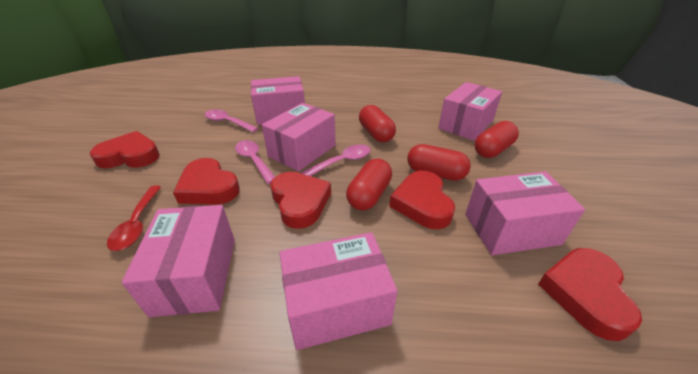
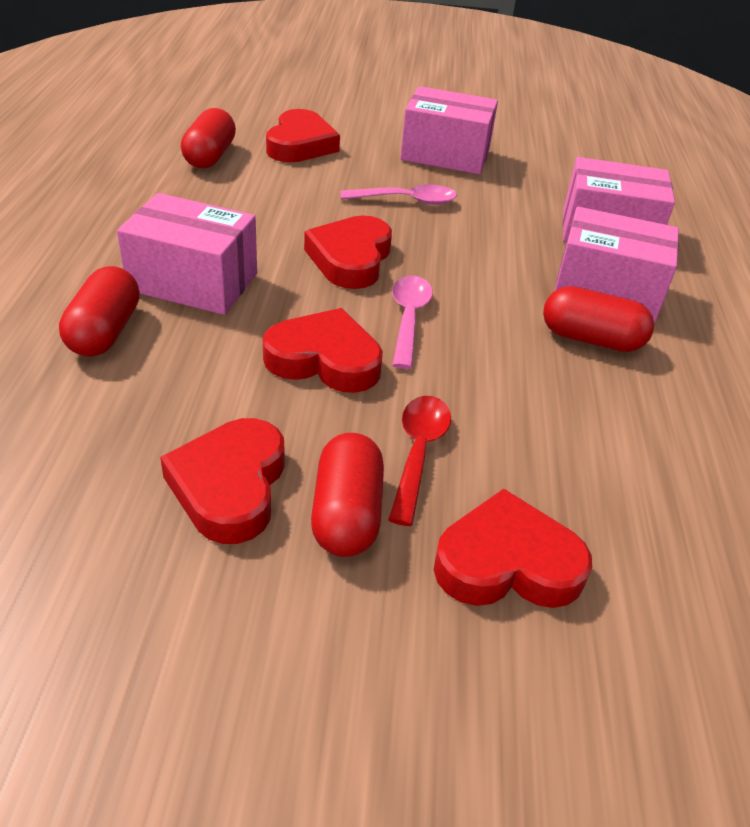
pink box: [122,205,235,317] [251,76,305,125] [262,103,336,171] [280,232,397,350] [438,82,502,141] [465,172,585,255] = 6 -> [117,193,257,315] [400,86,498,174] [555,207,679,322] [563,157,675,242] = 4
pink spoon: [205,109,258,132] [235,140,275,184] [301,144,370,176] = 3 -> [341,184,457,205] [392,276,433,369] = 2

